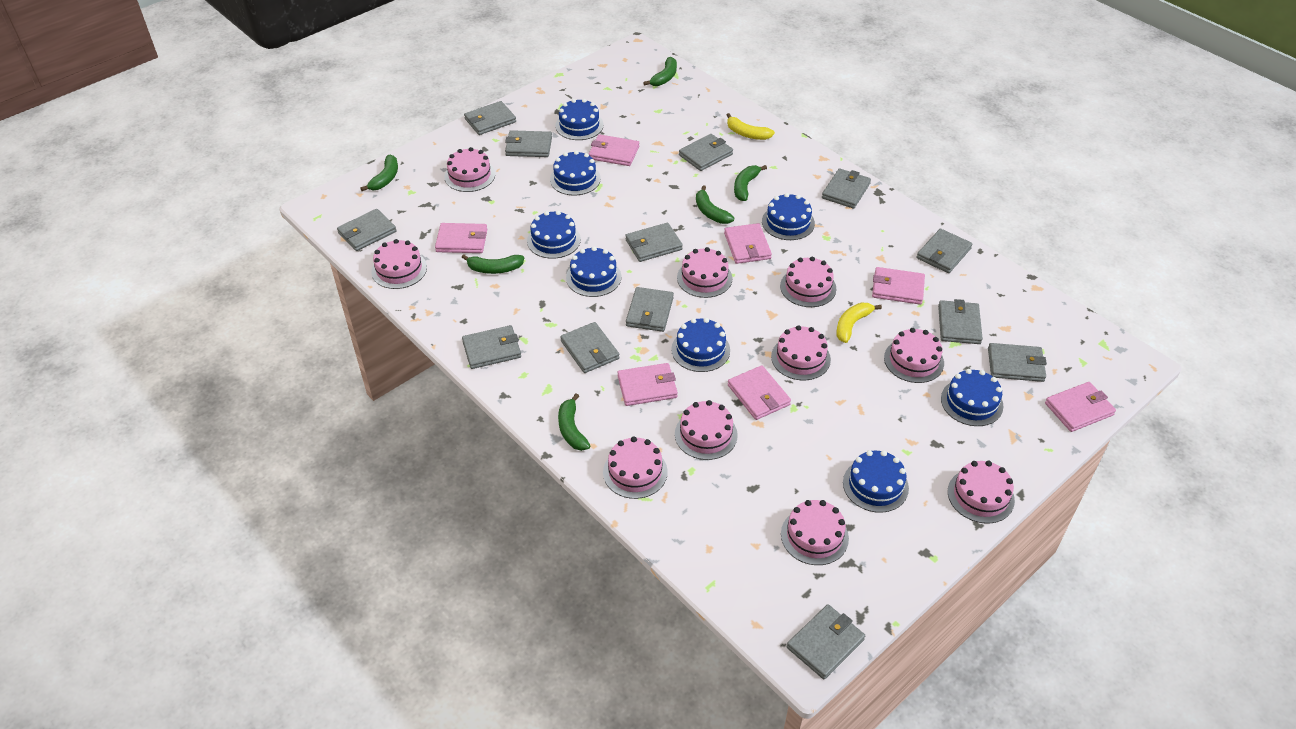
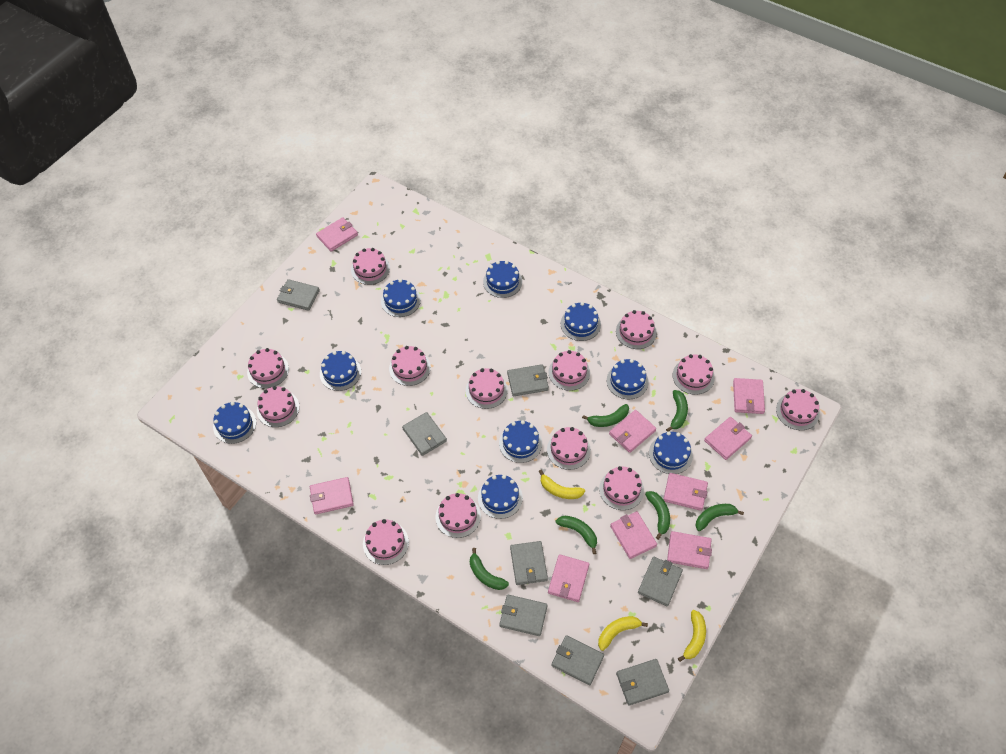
blue cake: [527,211,581,259] [550,151,601,196] [555,99,604,140] [566,246,621,297] [671,318,730,372] [762,193,815,240] [843,450,909,513] [941,369,1003,426] = 8 -> [213,402,256,444] [320,351,361,391] [381,279,421,317] [478,475,523,519] [483,261,522,298] [499,420,542,463] [561,302,601,341] [607,359,649,400] [649,431,693,474] = 9
grey wallet: [337,209,396,251] [462,325,521,369] [464,101,516,135] [505,130,552,157] [560,322,619,373] [625,223,683,262] [626,287,674,332] [679,134,733,171] [787,604,865,679] [822,168,871,209] [917,229,972,273] [938,299,983,344] [988,343,1047,382] = 13 -> [277,279,320,311] [402,412,447,456] [499,595,548,636] [507,364,549,396] [510,541,548,585] [551,635,604,685] [616,659,669,706] [638,557,683,607] = 8
pink cake: [371,239,427,289] [444,147,495,192] [603,437,668,499] [675,400,738,460] [677,247,732,298] [771,325,831,380] [780,257,836,307] [781,500,849,565] [884,328,944,383] [948,461,1015,524] = 10 -> [247,348,289,388] [257,386,299,427] [351,248,390,285] [363,519,409,565] [389,346,431,386] [435,493,481,538] [466,368,508,409] [547,427,591,470] [549,350,590,391] [599,466,644,510] [616,310,657,349] [673,354,715,395] [776,389,820,430] = 13
pink wallet: [435,223,487,253] [589,134,639,166] [617,363,678,406] [724,223,772,264] [728,365,791,420] [872,267,925,305] [1045,382,1116,432] = 7 -> [310,477,354,515] [316,217,358,252] [548,554,589,602] [609,410,656,453] [610,511,657,559] [663,473,708,511] [667,531,712,569] [704,417,752,460] [733,378,765,414] = 9
yellow banana: [727,113,775,140] [836,303,882,343] = 2 -> [539,470,585,499] [598,616,648,651] [678,610,706,662] = 3

